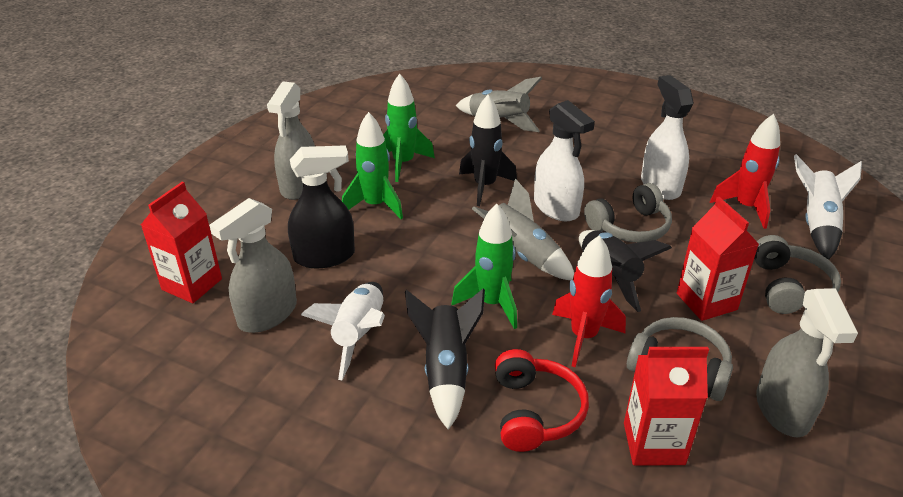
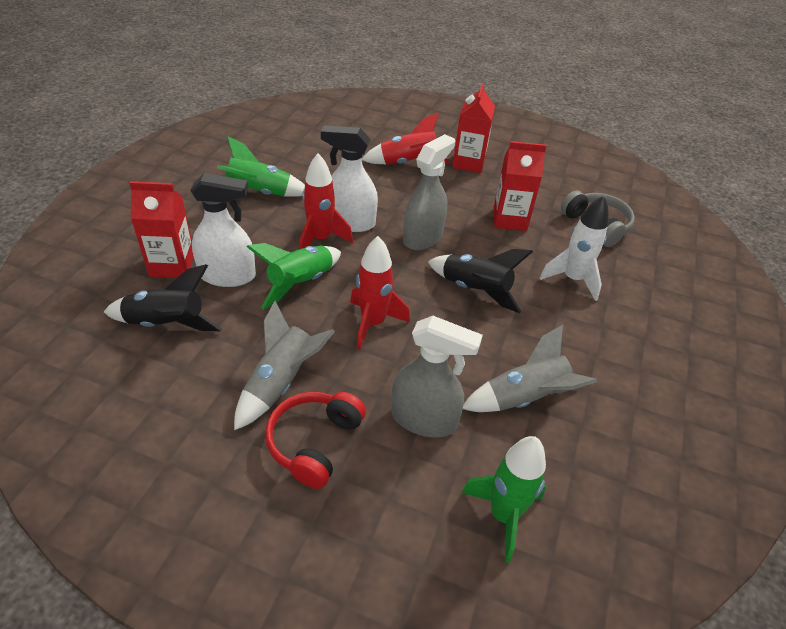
black rocket: [405,289,485,430] [459,95,517,206] [579,230,672,312] = 3 -> [104,264,222,331] [428,249,533,313] = 2
black spray bottle: [288,145,355,268] = 1 -> none = 0
grey headphones: [584,183,672,243] [627,317,733,401] [754,235,841,314] = 3 -> [561,191,635,247] = 1
grey spray bottle: [209,198,297,333] [267,82,315,200] [756,288,858,437] = 3 -> [391,316,483,437] [403,134,455,250] = 2
red rocket: [552,235,626,367] [710,114,780,229] = 2 -> [299,153,353,249] [350,236,410,350] [362,113,450,164] = 3
white rocket: [301,282,385,380] [794,154,862,260] = 2 -> [540,195,609,301] = 1

